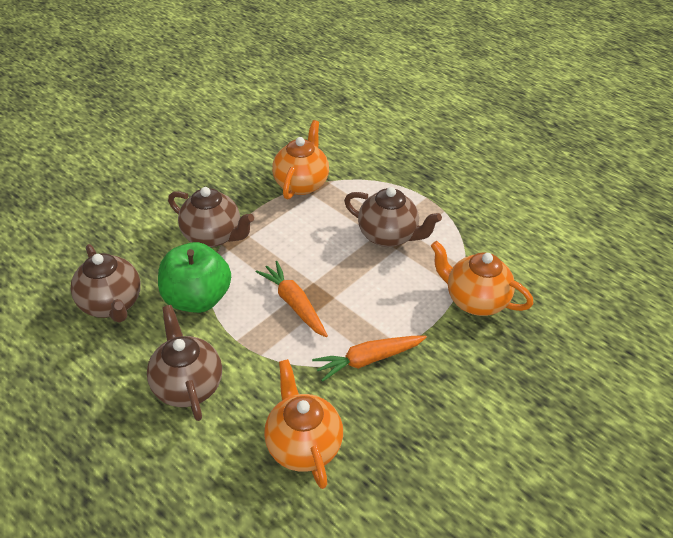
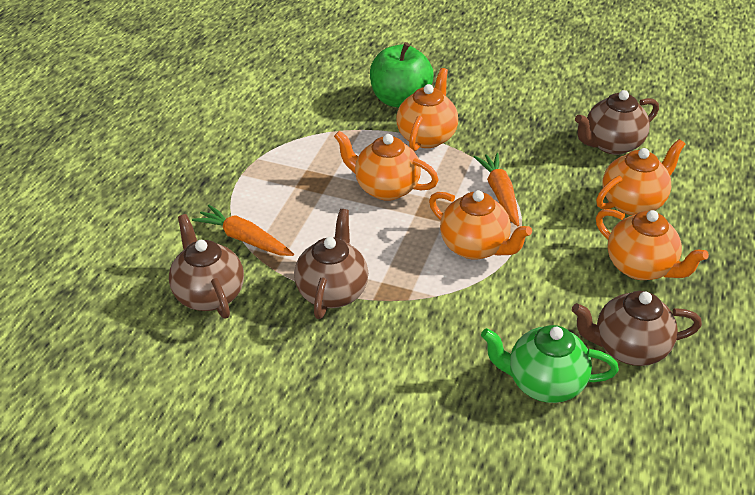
green teapot: none = 0 -> [481,325,619,403] = 1
orange teapot: [264,359,343,489] [272,120,329,200] [431,241,533,316] = 3 -> [334,131,439,201] [396,68,458,151] [429,190,532,260] [596,139,685,215] [596,209,709,280] = 5

